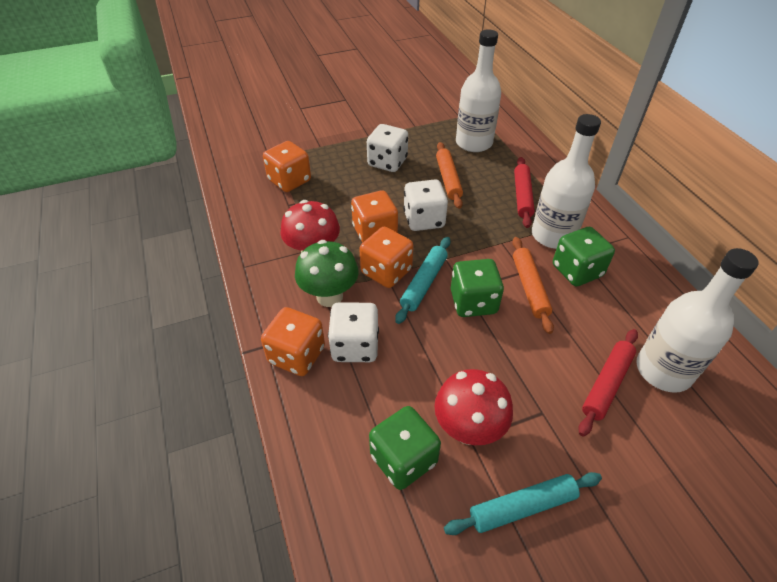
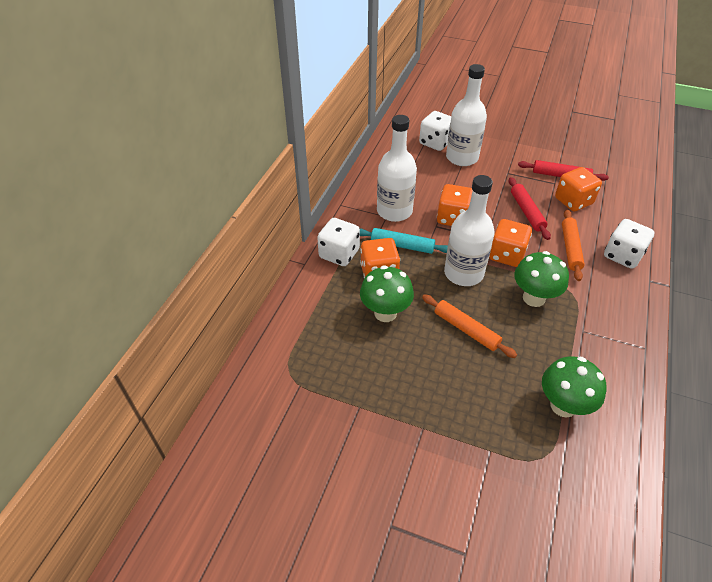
green dice: [369,406,441,490] [451,259,504,317] [553,227,615,287] = 3 -> none = 0
green mushroom: [295,240,359,307] = 1 -> [360,265,414,322] [514,251,569,307] [542,357,606,417] = 3
red mushroom: [280,200,340,252] [434,369,513,445] = 2 -> none = 0
turquoise rolling pin: [395,237,450,324] [444,472,602,535] = 2 -> [360,228,448,254] = 1

